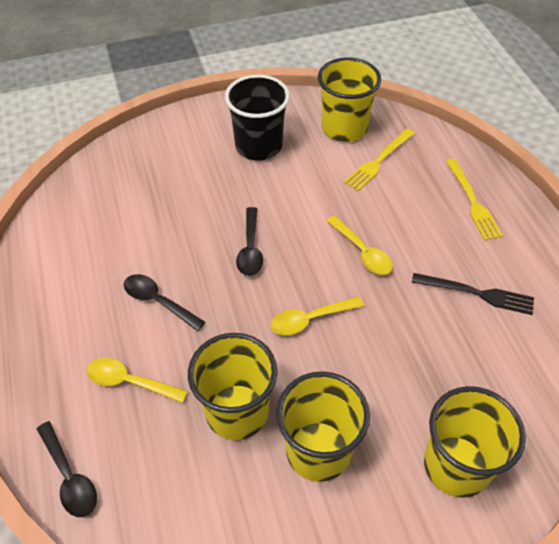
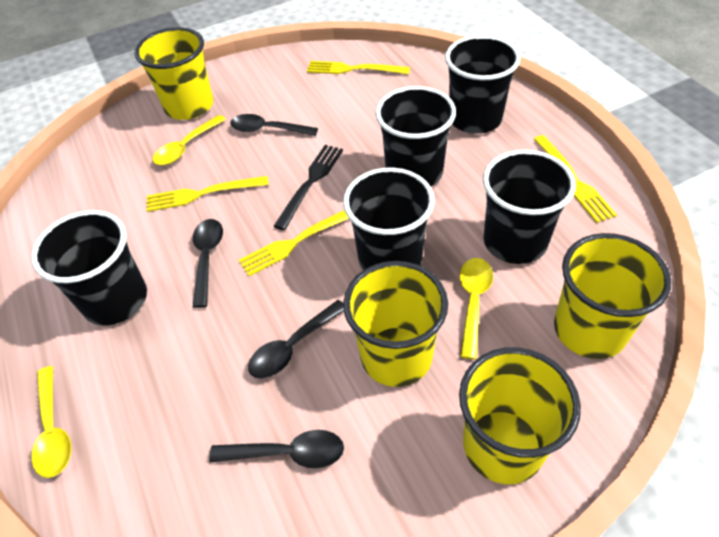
black cup: [225,75,290,160] = 1 -> [31,210,147,326] [343,167,435,270] [375,86,456,186] [445,35,521,134] [483,150,576,264] = 5
black spoon: [37,421,97,517] [124,274,205,331] [236,207,263,276] = 3 -> [193,219,223,308] [209,430,344,468] [230,114,318,136] [248,300,344,379] = 4
yellow fork: [344,128,415,191] [446,159,503,241] = 2 -> [147,176,269,212] [239,210,349,276] [307,61,410,74] [534,135,617,223] = 4

